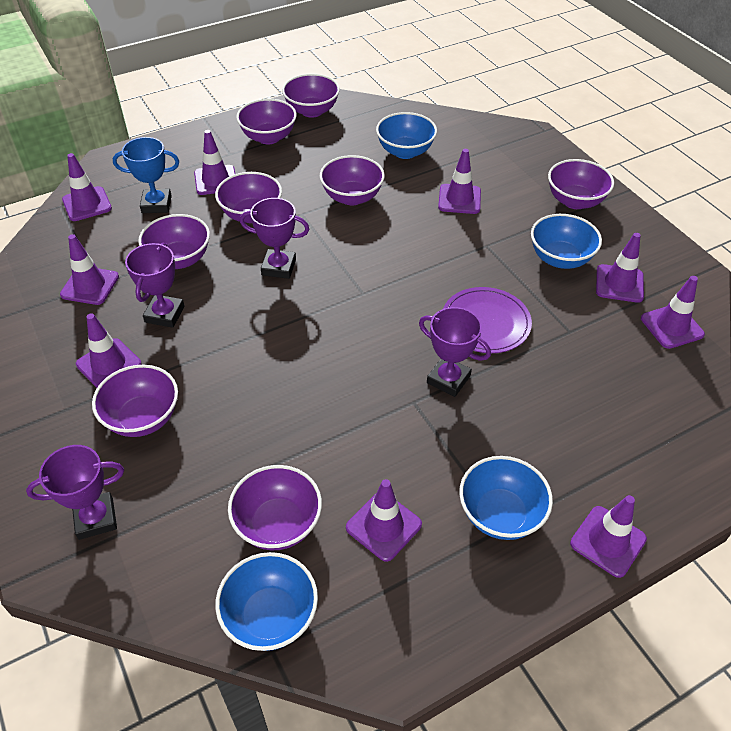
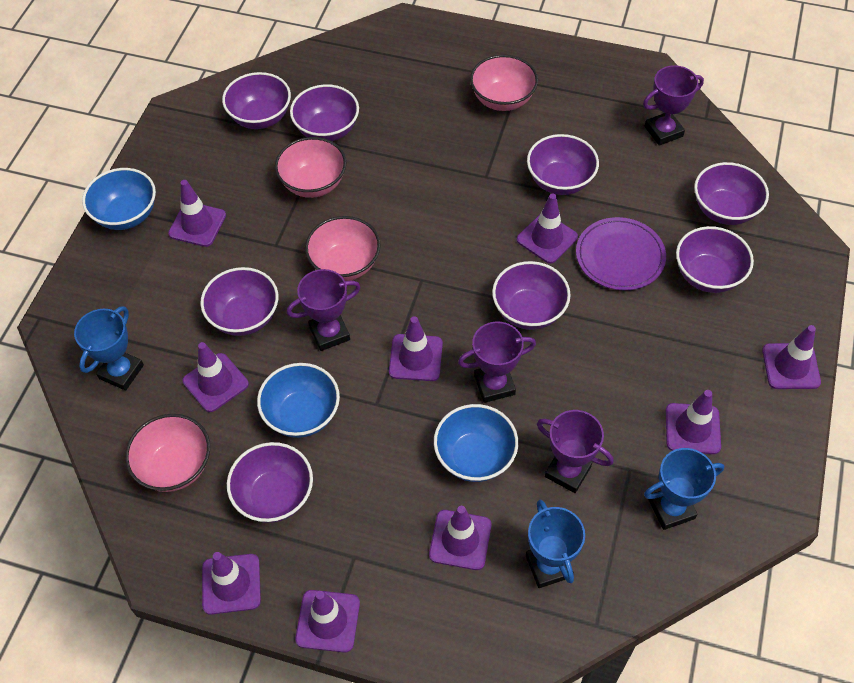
blue bowl: [215,552,318,651] [376,112,437,159] [459,456,553,540] [531,214,602,269] = 4 -> [82,168,156,230] [257,363,340,438] [434,404,518,482] = 3
blue trophy: [113,137,179,213] = 1 -> [74,306,144,391] [526,499,585,588] [644,448,724,530] = 3
pink bowl: none = 0 -> [125,414,210,492] [275,137,346,198] [305,216,381,281] [470,55,538,111] = 4

